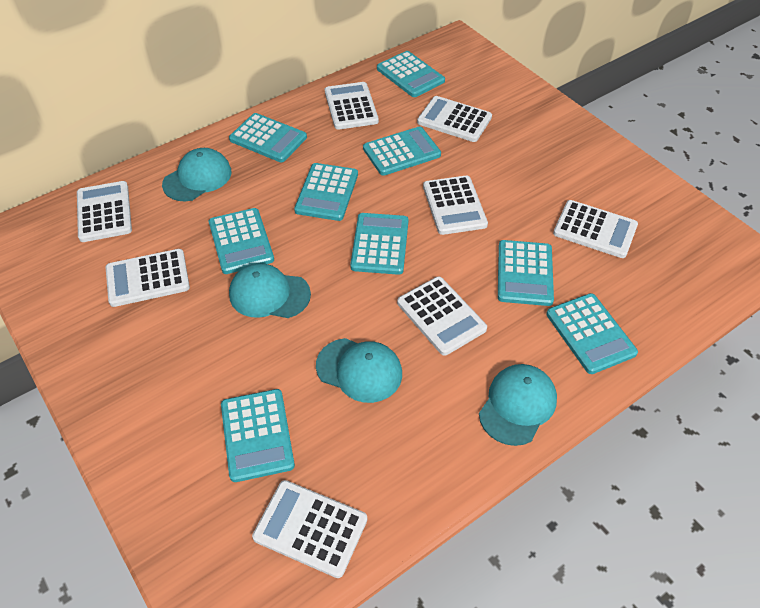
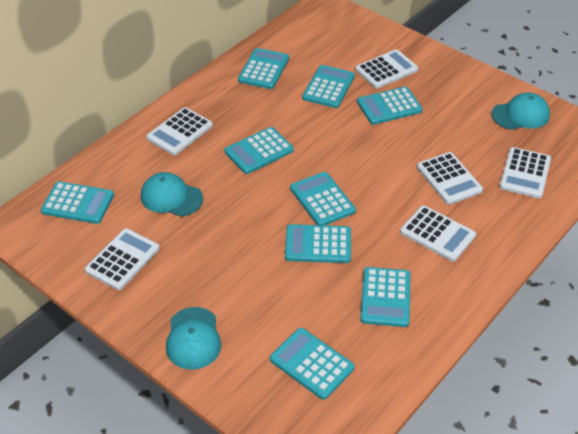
turquoise cap: [162,148,231,201] [229,263,311,318] [316,338,402,403] [479,364,557,446] = 4 -> [141,172,203,217] [166,307,221,370] [491,92,550,130] = 3
white calculator: [77,181,132,242] [106,249,190,307] [252,480,367,578] [325,82,379,130] [397,276,487,356] [417,96,492,142] [423,176,488,235] [553,200,638,258] = 8 -> [85,228,160,290] [146,107,213,155] [355,49,418,89] [400,205,476,262] [417,152,483,205] [499,147,551,198] = 6

